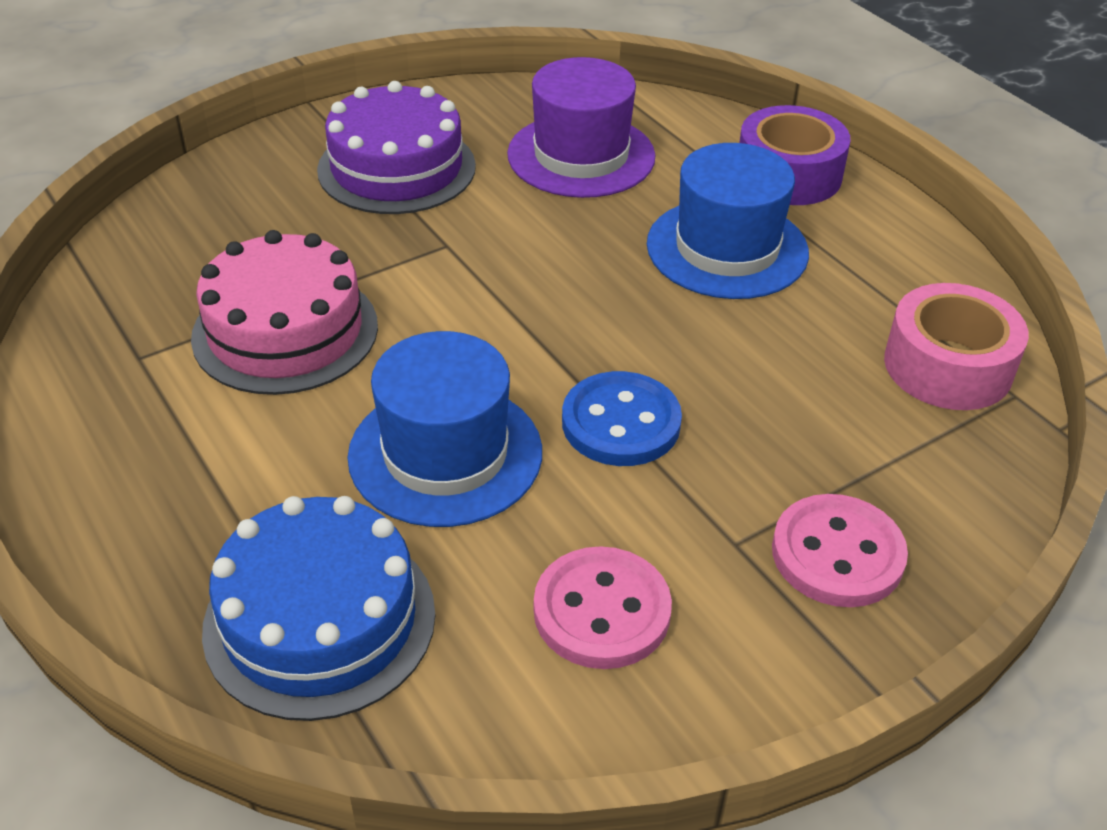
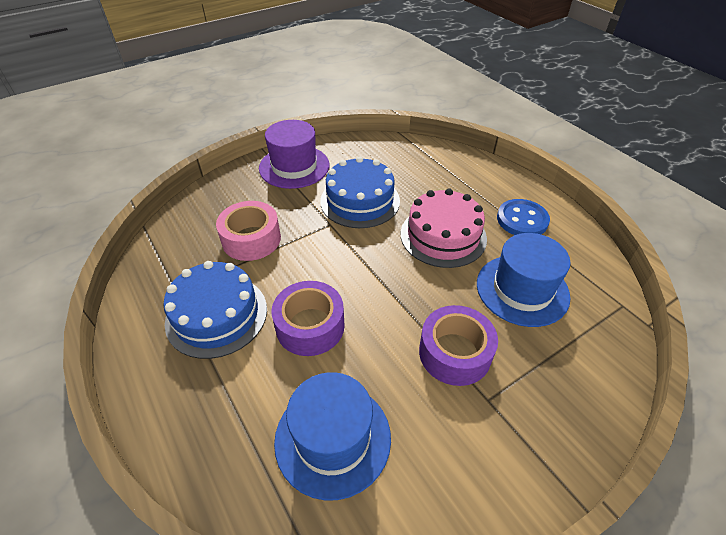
blue cake: [202,496,435,721] = 1 -> [163,261,267,359] [320,156,400,228] = 2
pink button: [534,546,672,669] [772,494,908,607] = 2 -> none = 0
purple cake: [317,81,476,214] = 1 -> none = 0
purple tape: [739,105,850,205] = 1 -> [271,281,345,356] [419,305,498,386] = 2

